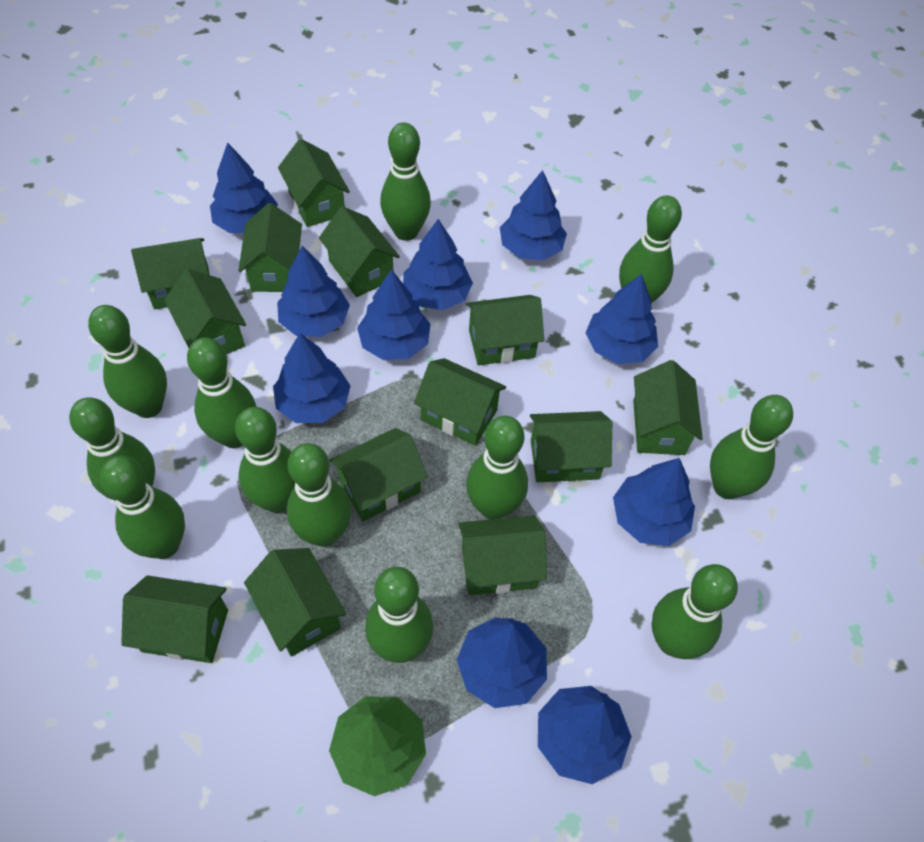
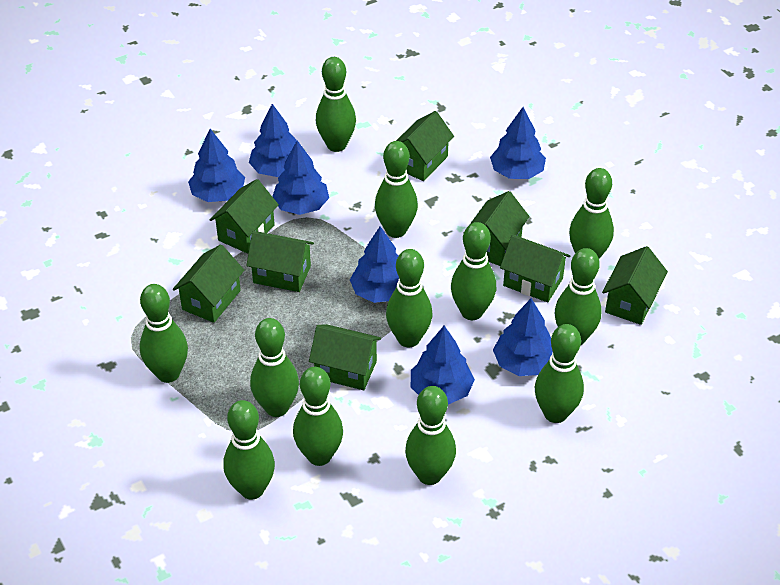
blue tree: [210,142,278,233] [273,333,351,423] [277,246,350,337] [357,269,430,360] [403,219,473,310] [457,617,547,708] [500,170,567,260] [538,686,632,784] [586,274,658,364] [613,458,695,546] = 10 -> [188,129,245,202] [249,104,297,177] [272,140,329,215] [350,226,399,303] [411,326,475,405] [490,107,546,179] [493,298,553,376] = 7
green house: [121,575,228,663] [131,238,209,309] [164,269,246,354] [238,203,302,292] [244,548,346,657] [278,139,350,227] [319,206,400,297] [330,428,428,521] [414,358,506,446] [458,515,547,595] [466,295,544,365] [530,411,612,482] [633,360,703,455] = 13 -> [173,244,244,323] [210,179,279,254] [246,231,314,292] [309,324,381,390] [396,111,454,181] [463,191,530,266] [500,235,570,302] [602,246,668,325] = 8
green tree: [329,696,426,796] = 1 -> none = 0

